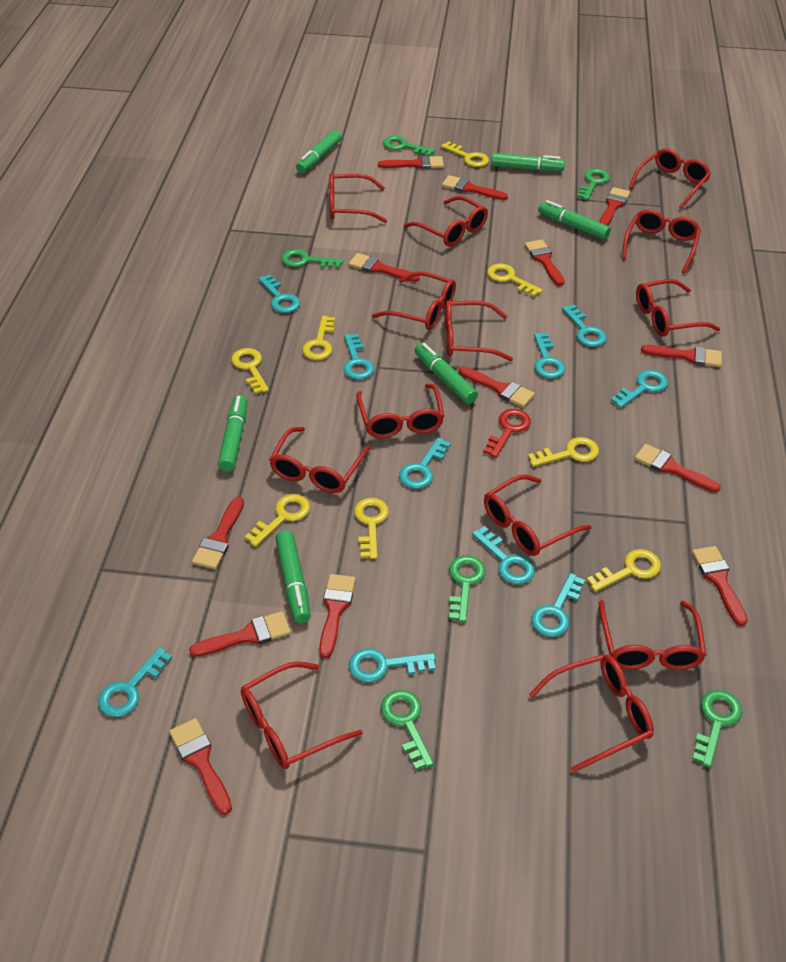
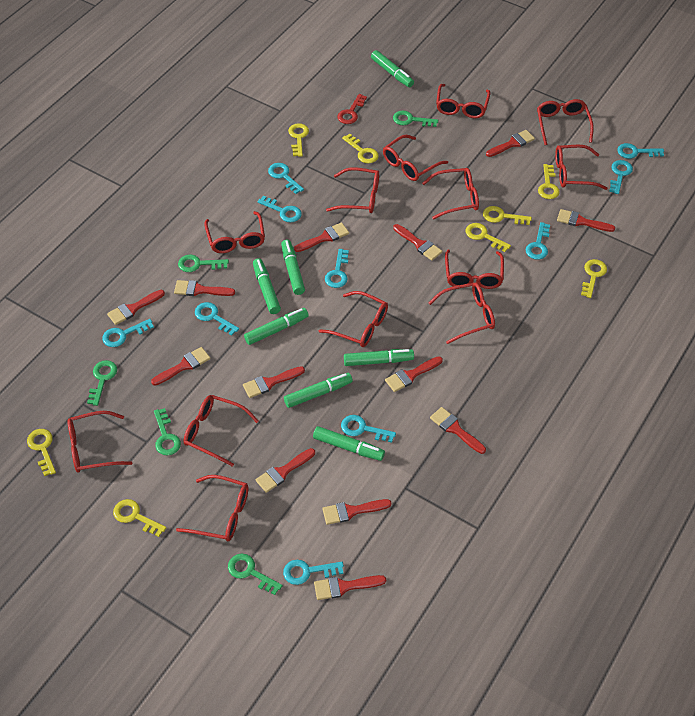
green key: [282,249,343,268] [381,690,434,770] [383,136,435,156] [449,555,486,622] [577,169,610,200] [692,690,742,767] = 6 -> [87,360,117,406] [154,408,181,456] [178,255,229,272] [228,554,283,595] [393,111,438,127] = 5
green marker: [218,395,247,472] [275,530,311,623] [296,130,342,173] [415,343,478,404] [491,153,565,171] [538,200,611,240] = 6 -> [244,308,309,345] [253,258,281,314] [281,240,305,295] [284,373,353,408] [313,426,385,461] [344,349,414,366] [371,50,414,87] = 7

